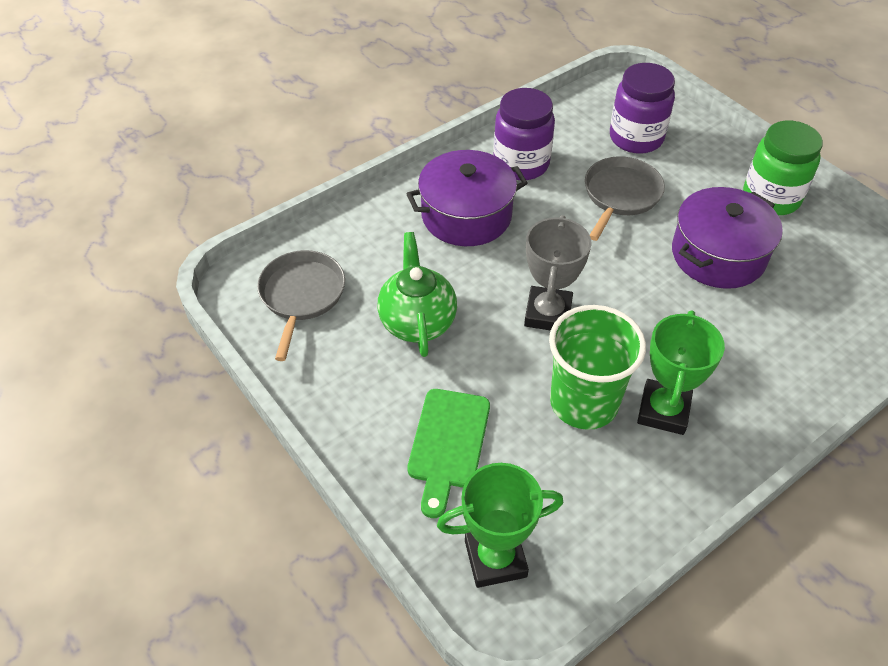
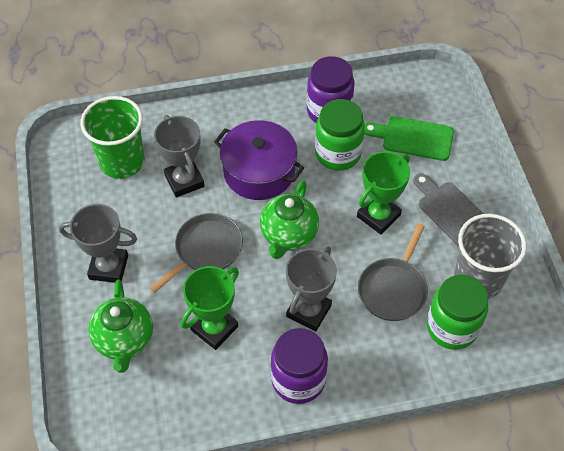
green jar: [743,121,823,215] = 1 -> [315,99,365,170] [427,275,488,350] = 2
green teapot: [377,232,457,357] = 1 -> [88,280,153,373] [260,180,319,259] = 2
grey cup: none = 0 -> [454,214,527,299] = 1
grey cutting board: none = 0 -> [413,173,484,247] = 1
grey trophy: [524,215,591,331] = 1 -> [59,204,137,283] [154,115,204,197] [286,246,337,332] = 3
purple pot: [406,150,528,246] [672,187,783,289] = 2 -> [214,120,304,200] = 1

